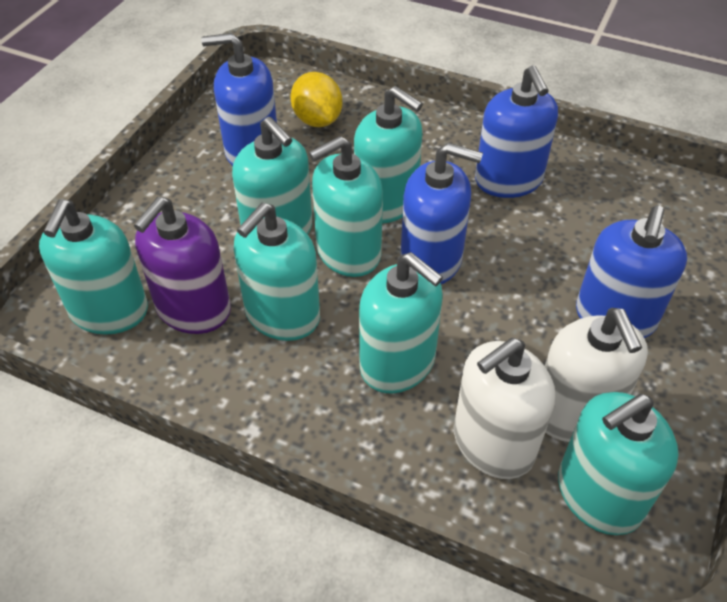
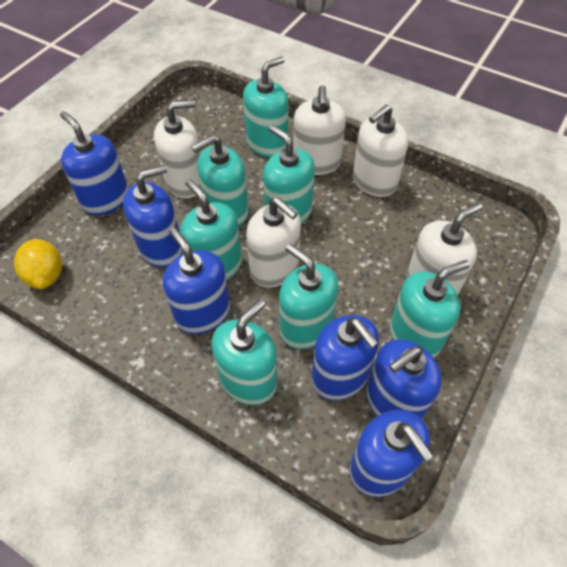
blue soap dispenser: [201,33,277,166] [400,143,483,284] [475,65,558,198] [576,205,687,338] = 4 -> [60,111,129,215] [123,165,183,267] [163,227,230,334] [312,315,379,401] [349,410,434,497] [366,339,442,419] = 6
purple soap dispenser: [134,197,231,334] = 1 -> none = 0
white soap dispenser: [454,338,555,479] [545,308,648,442] = 2 -> [154,100,201,198] [246,197,301,288] [293,85,346,175] [353,104,408,197] [406,203,482,296] = 5

